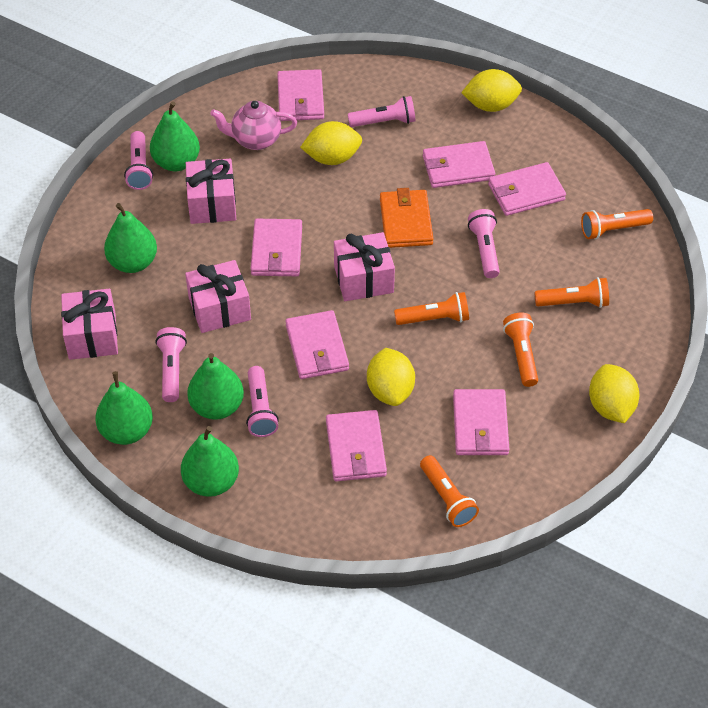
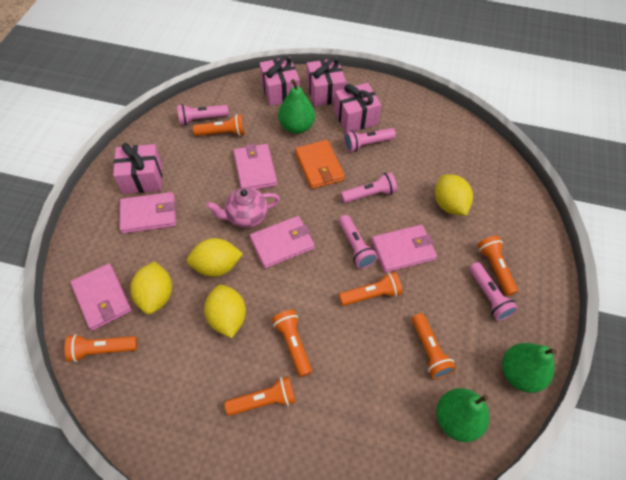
green pear: [95,371,153,445] [104,203,157,273] [150,101,200,171] [181,426,239,497] [187,353,244,420] = 5 -> [278,79,315,134] [436,388,490,442] [502,343,557,393] = 3
orange flashlight: [394,292,469,325] [420,455,479,527] [503,312,538,387] [535,277,609,308] [581,209,653,239] = 5 -> [65,334,137,362] [193,114,246,136] [224,376,295,416] [272,310,312,377] [339,272,402,306] [412,313,456,379] [477,236,518,296] = 7
pink wallet: [251,219,302,276] [277,69,324,121] [285,310,349,379] [326,410,387,481] [423,141,495,188] [453,389,509,455] [488,162,566,216] = 7 -> [70,264,132,331] [119,192,176,234] [233,143,277,190] [249,216,315,269] [372,225,437,273] = 5

